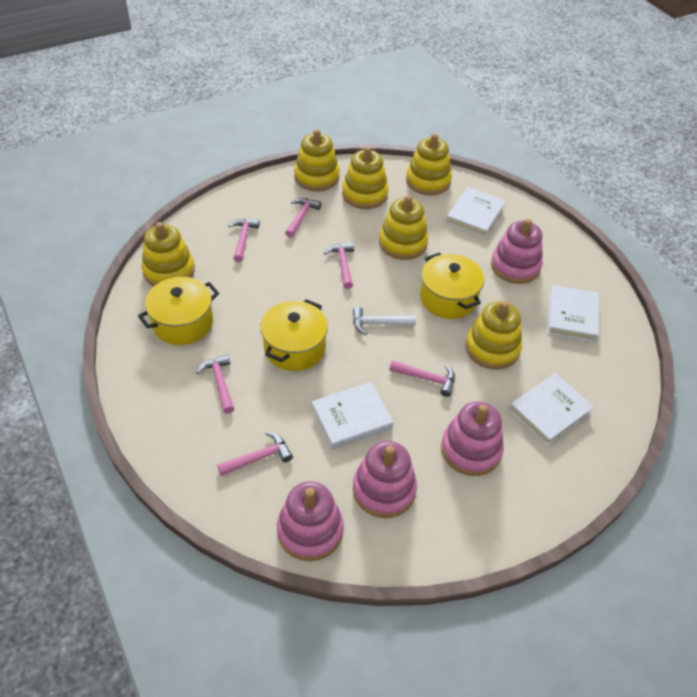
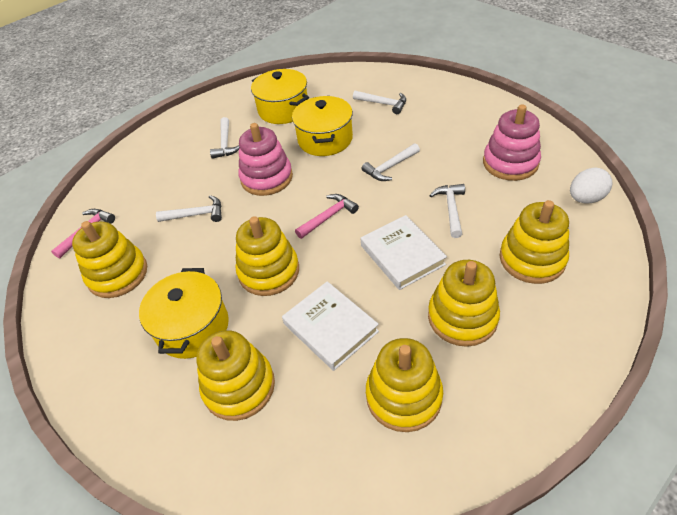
pink hammer: [196,354,234,414] [217,432,293,476] [228,219,260,262] [285,198,321,238] [324,242,354,289] [389,360,455,397] = 6 -> [51,209,115,259] [295,194,359,239] = 2
pink stacking toy: [277,481,344,561] [353,441,417,518] [441,401,504,476] [491,219,543,284] = 4 -> [239,123,293,196] [483,104,541,181] = 2
white book: [312,382,393,450] [446,187,506,238] [509,373,594,446] [547,285,599,343] = 4 -> [282,281,379,371] [361,215,447,290] = 2
white egg: none = 0 -> [570,168,613,203] = 1
white hammer: [353,307,416,335] = 1 -> [156,195,222,222] [210,117,240,159] [353,91,406,114] [361,143,420,181] [429,184,465,238] = 5

